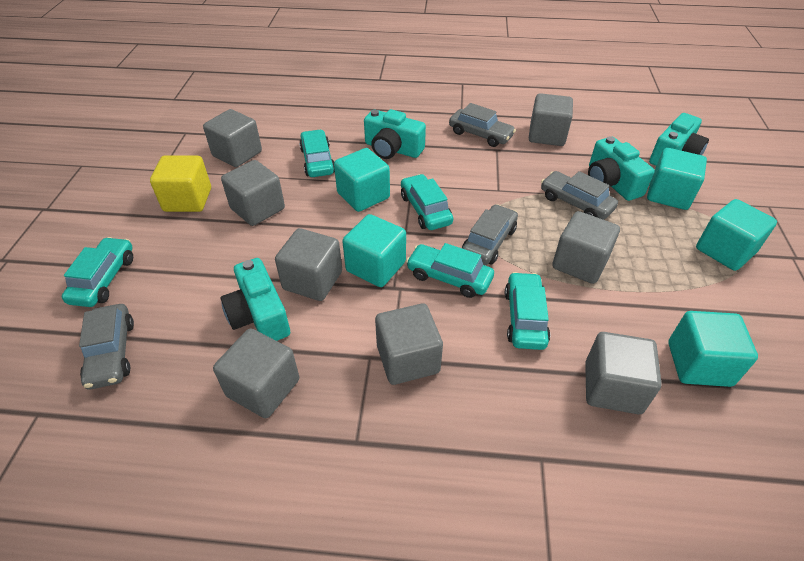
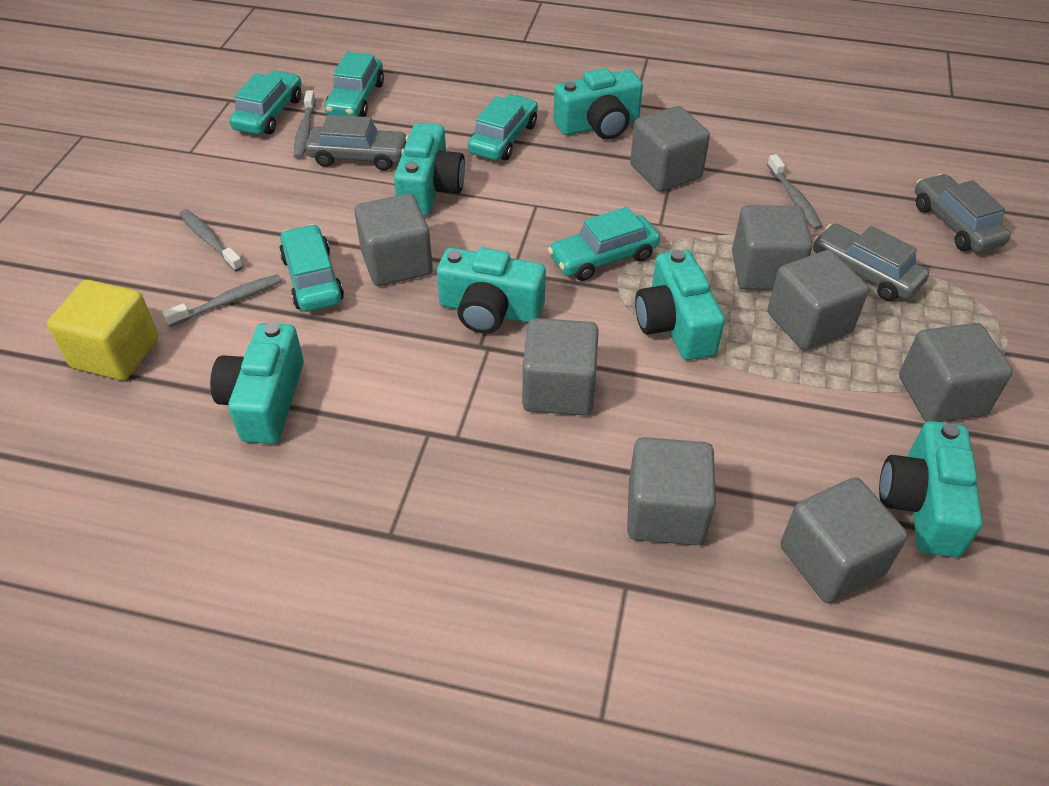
grey car: [79,304,134,389] [449,103,516,147] [462,204,518,265] [541,171,618,220] = 4 -> [305,115,409,171] [813,223,929,301] [915,174,1011,253] = 3
grey toothbrush: none = 0 -> [162,274,282,327] [180,209,244,272] [294,90,316,159] [767,154,823,230] = 4
turquoise camera: [220,258,290,341] [364,109,426,159] [588,136,655,201] [649,113,709,166] = 4 -> [210,323,304,444] [394,123,465,216] [437,247,546,334] [554,68,643,139] [635,250,725,360] [879,421,983,558] = 6
turquoise cube: [334,148,390,212] [342,214,406,287] [647,148,707,210] [668,311,758,387] [696,199,777,271] = 5 -> none = 0

